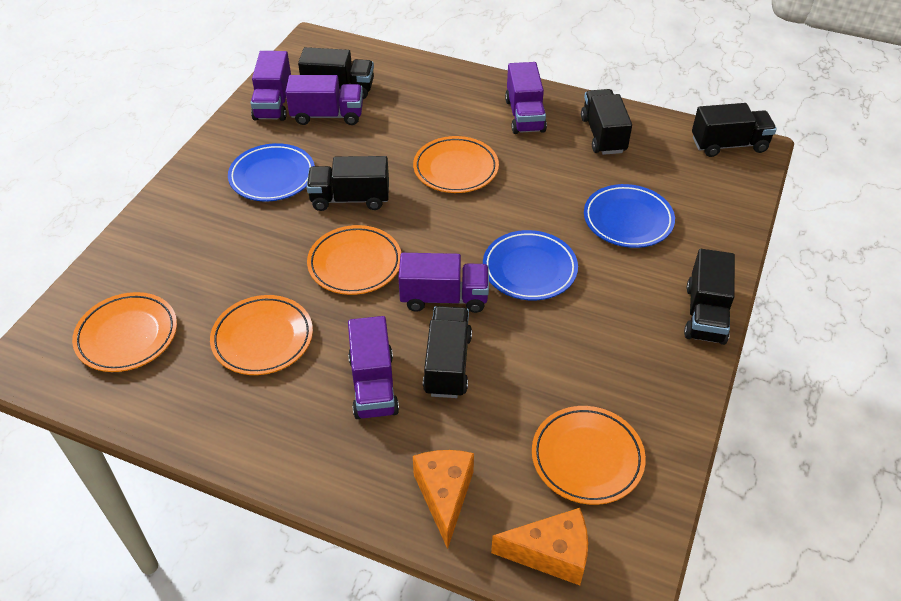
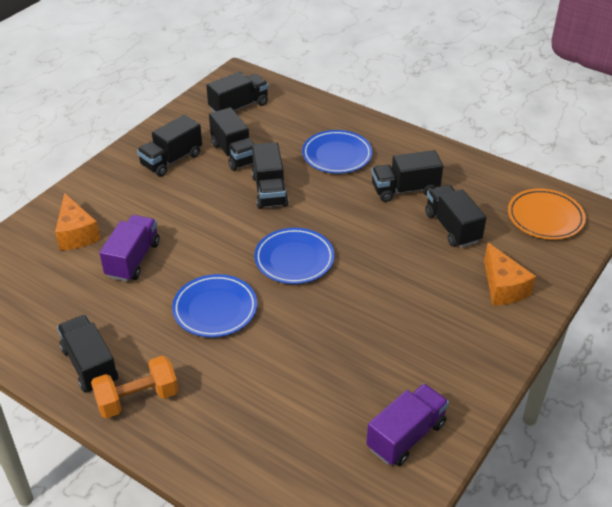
black truck: [298,47,374,99] [307,156,389,211] [423,306,472,398] [581,89,632,155] [684,249,735,345] [692,103,777,157] = 6 -> [57,315,118,393] [137,115,202,177] [206,72,269,112] [209,107,254,171] [252,142,288,209] [371,150,443,202] [425,185,487,248] = 7
orange dumbbell: none = 0 -> [91,356,178,418] = 1
orange plate: [72,292,177,372] [210,295,313,375] [307,225,401,295] [413,136,499,193] [532,406,646,505] = 5 -> [508,188,586,240] = 1
purple truck: [251,51,291,121] [286,75,363,125] [348,316,399,419] [398,253,489,313] [505,62,547,134] = 5 -> [99,215,160,282] [366,384,449,466] = 2

